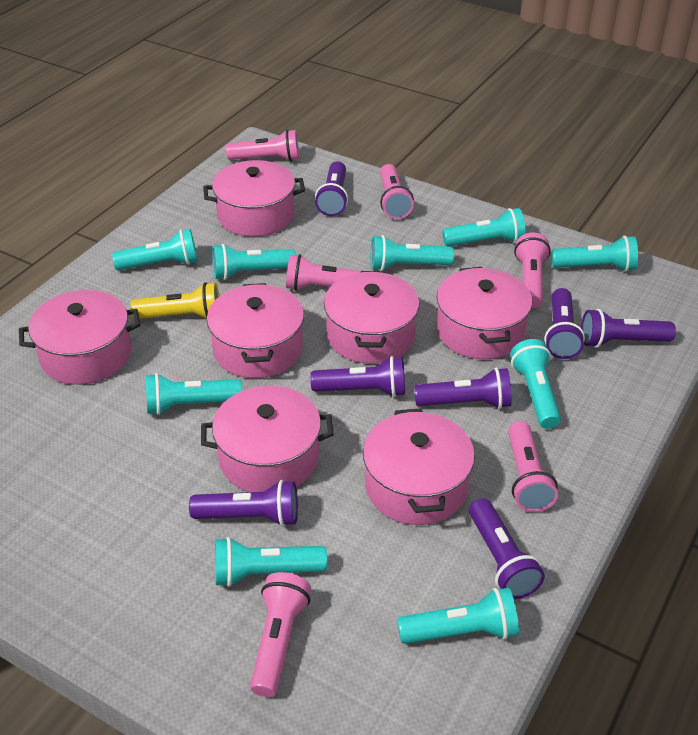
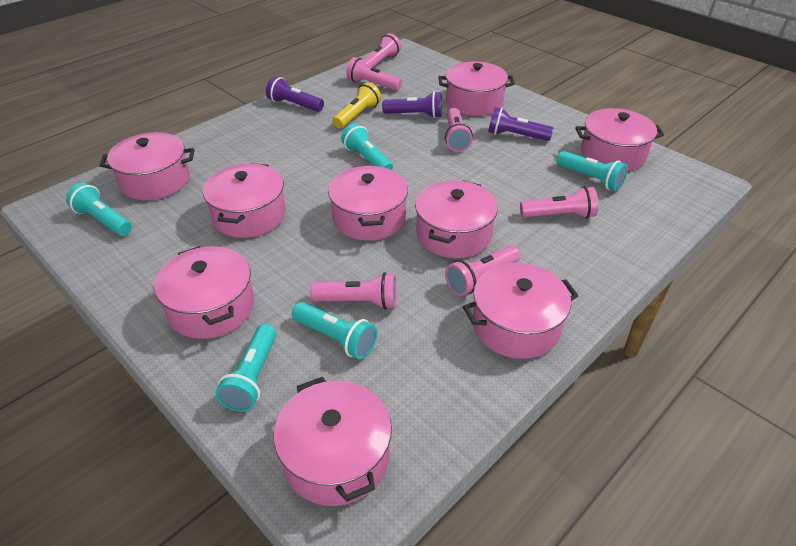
pink pot: [19,290,140,385] [201,386,334,492] [203,160,305,237] [207,283,304,378] [324,271,420,364] [363,408,475,525] [437,267,532,359] = 7 -> [99,132,195,200] [154,246,254,339] [203,163,286,238] [274,377,392,506] [328,165,408,241] [415,180,498,258] [438,61,515,116] [463,263,578,359] [575,108,664,171] = 9
purple flashlight: [189,480,298,527] [310,356,405,397] [315,161,348,216] [414,368,512,409] [469,499,545,599] [545,288,585,359] [581,309,676,348] = 7 -> [266,76,324,112] [382,91,442,118] [488,107,554,141] = 3
turquoise flashlight: [112,229,198,270] [146,373,242,415] [212,244,296,280] [215,537,327,587] [370,235,454,271] [397,588,519,644] [442,208,526,246] [510,339,561,429] [552,236,638,272] = 9 -> [66,183,132,236] [215,324,277,412] [292,302,377,359] [341,123,393,170] [557,151,628,191] = 5

